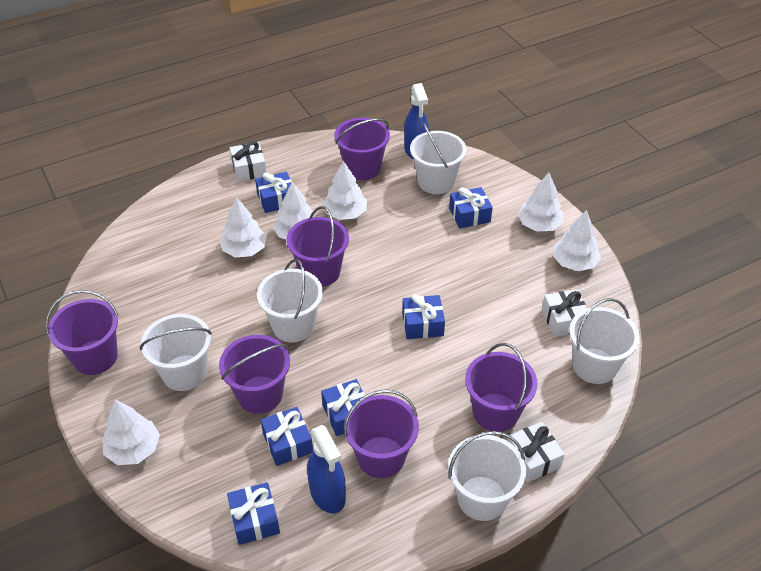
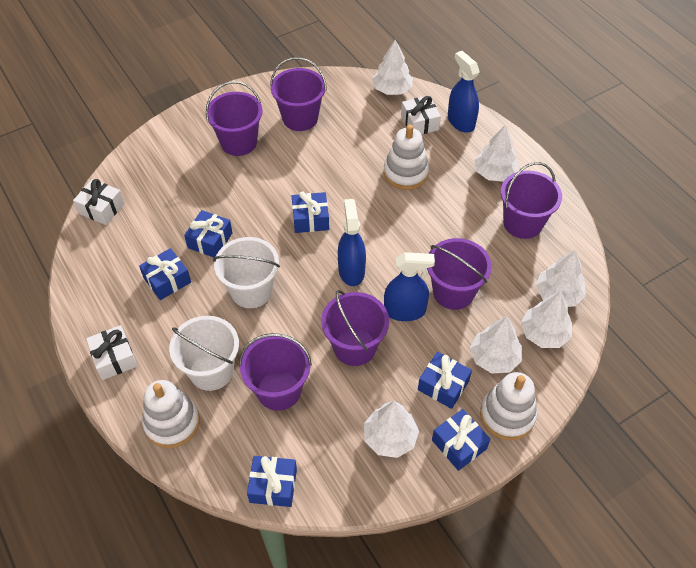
blue spray bottle: [307,425,346,513] [404,83,429,160] = 2 -> [338,199,366,286] [384,252,435,321] [448,51,480,133] = 3
white bucket: [140,314,212,391] [257,259,323,342] [410,122,467,194] [448,431,526,521] [569,298,639,384] = 5 -> [169,316,239,391] [213,237,280,308] = 2
white stacking toy: none = 0 -> [142,380,200,448] [384,124,429,190] [480,372,537,440] = 3

